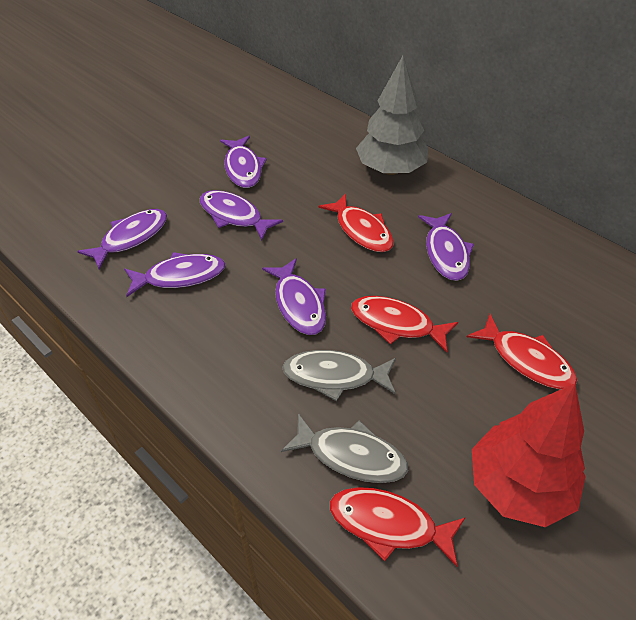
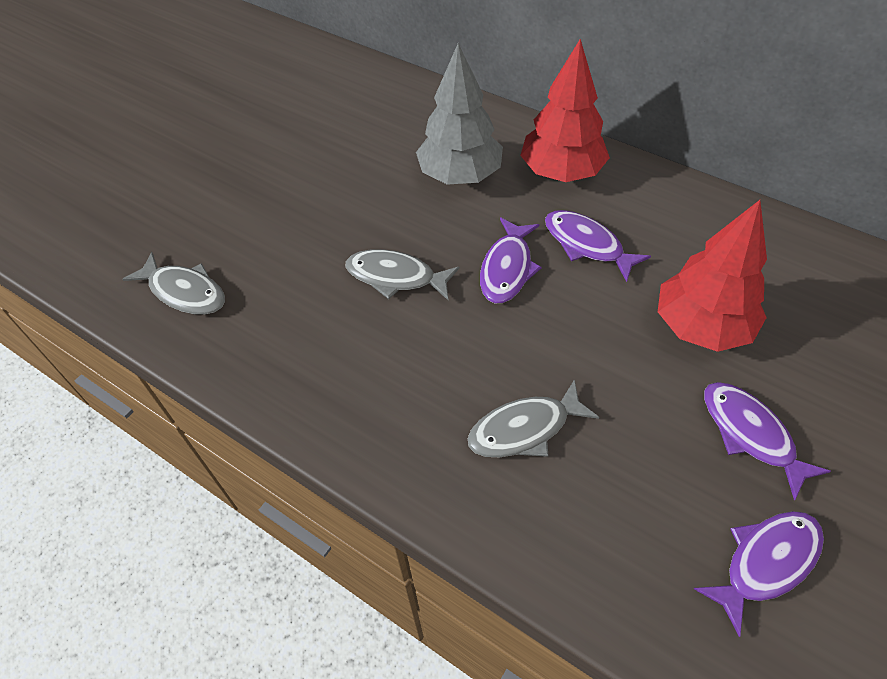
grey fish: [281,414,408,483] [282,350,396,401] = 2 -> [123,252,225,315] [345,249,460,300] [468,379,599,457] = 3
purple fish: [77,209,167,270] [124,252,226,297] [200,190,283,241] [220,136,267,188] [262,258,326,335] [418,213,474,281] = 6 -> [480,218,542,303] [545,210,651,282] [694,511,824,637] [704,382,831,500] = 4
red fish: [319,194,394,252] [330,487,466,567] [351,296,458,352] [467,314,577,389] = 4 -> none = 0
red tree: [472,384,586,527] = 1 -> [520,39,610,182] [658,200,767,352] = 2

